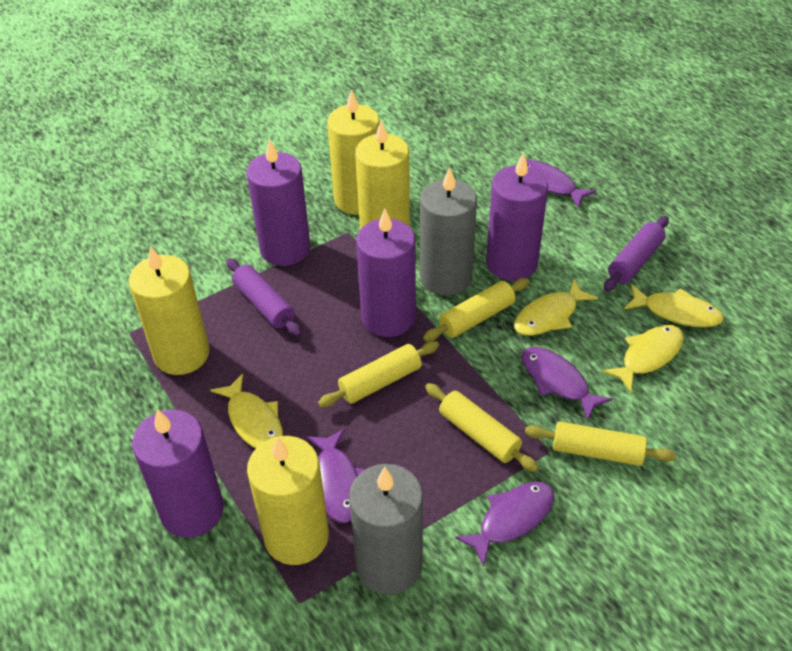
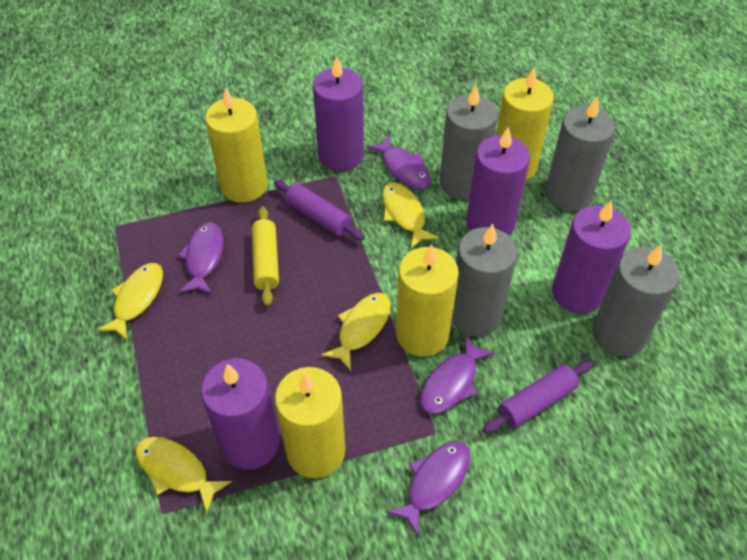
grey candle: [349,464,423,595] [420,167,477,296] = 2 -> [440,85,498,200] [452,224,517,336] [545,97,615,211] [592,245,679,356] = 4
yellow rolling pin: [318,341,439,407] [423,278,530,341] [425,383,539,472] [525,421,676,466] = 4 -> [252,206,279,306] = 1

